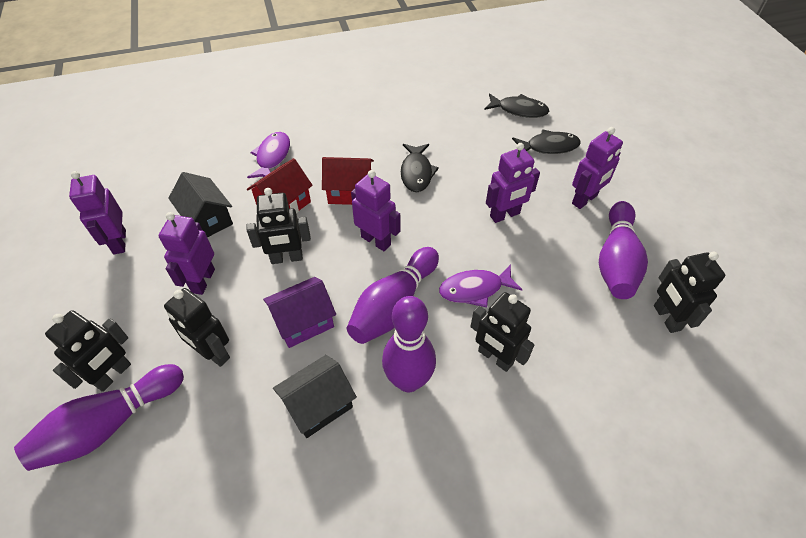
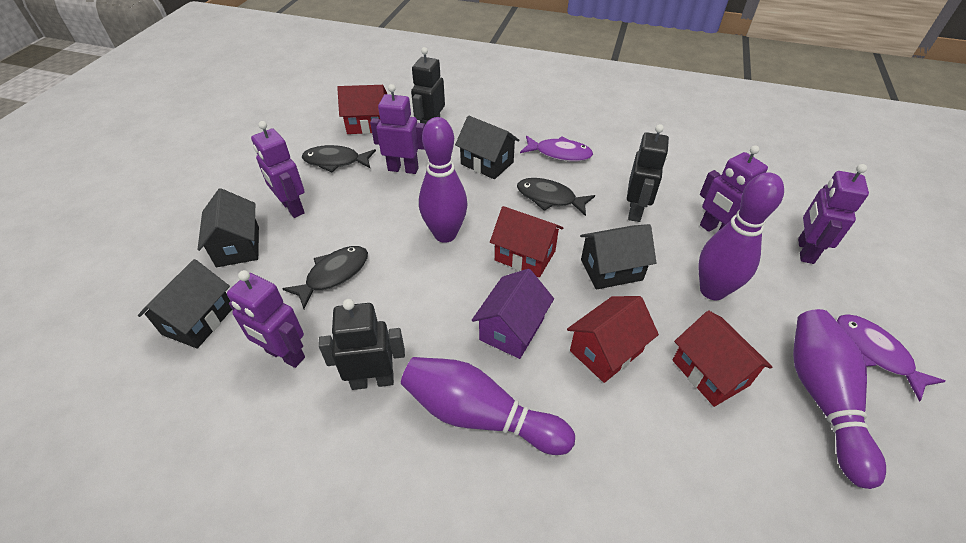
black house: [168,172,233,238] [273,355,357,438] = 2 -> [138,259,232,349] [197,188,259,267] [455,115,519,179] [580,224,656,289] = 4
black robot: [45,310,131,392] [164,288,230,367] [246,188,311,264] [470,292,534,372] [654,252,725,333] = 5 -> [318,299,405,390] [411,47,445,125] [627,124,669,222] = 3
red house: [247,158,313,213] [322,157,374,205] = 2 -> [337,85,387,134] [490,206,564,277] [567,296,659,383] [672,310,772,407] = 4

